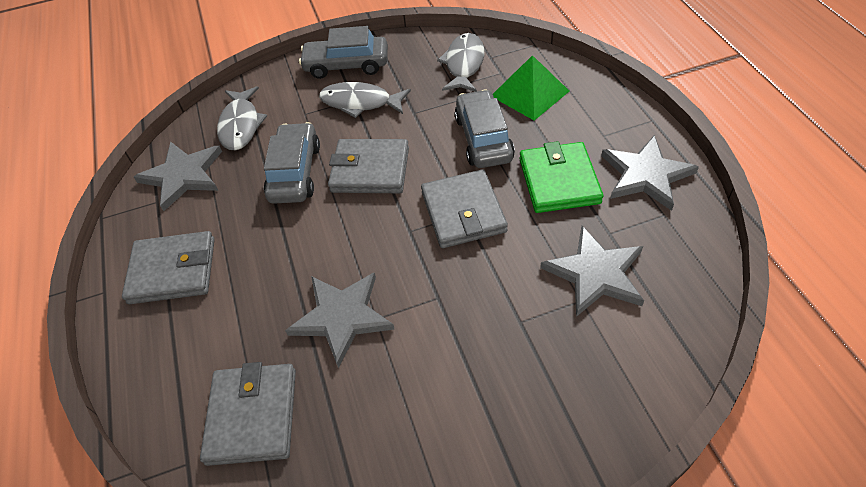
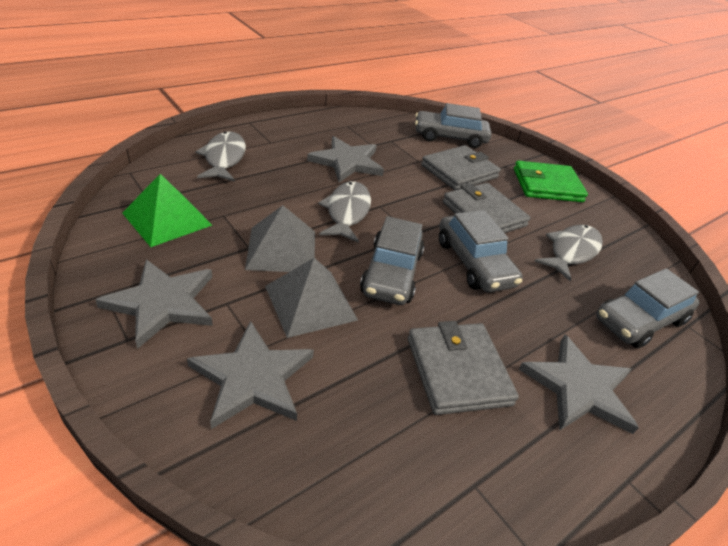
grey car: [264,122,320,204] [299,26,388,79] [455,89,515,168] = 3 -> [360,216,424,305] [415,103,491,148] [439,210,523,292] [596,268,699,349] = 4
grey pyramid: none = 0 -> [245,205,315,272] [265,258,358,338] = 2
grey wallet: [122,231,215,304] [200,362,296,466] [328,139,409,193] [421,169,508,248] = 4 -> [408,321,519,415] [421,145,501,190] [443,183,531,233] = 3

